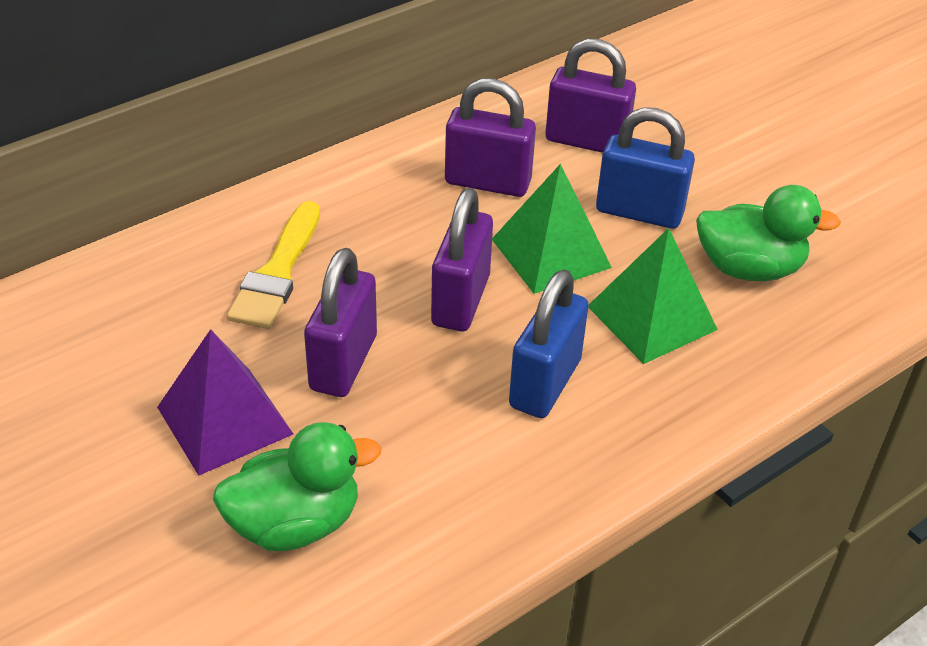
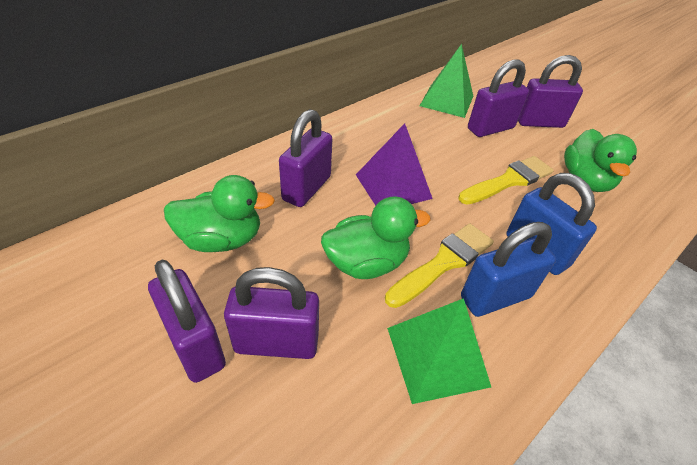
green duck: [213,422,382,551] [696,185,841,281] = 2 -> [164,175,275,252] [321,197,431,279] [564,129,637,192] = 3
purple padlock: [304,248,377,397] [431,188,493,331] [445,78,536,197] [545,39,636,153] = 4 -> [148,260,226,383] [224,267,319,359] [279,109,332,207] [468,59,529,137] [518,55,583,128] = 5
yellow brush: [227,201,320,329] = 1 -> [385,223,494,308] [459,156,554,205] = 2

